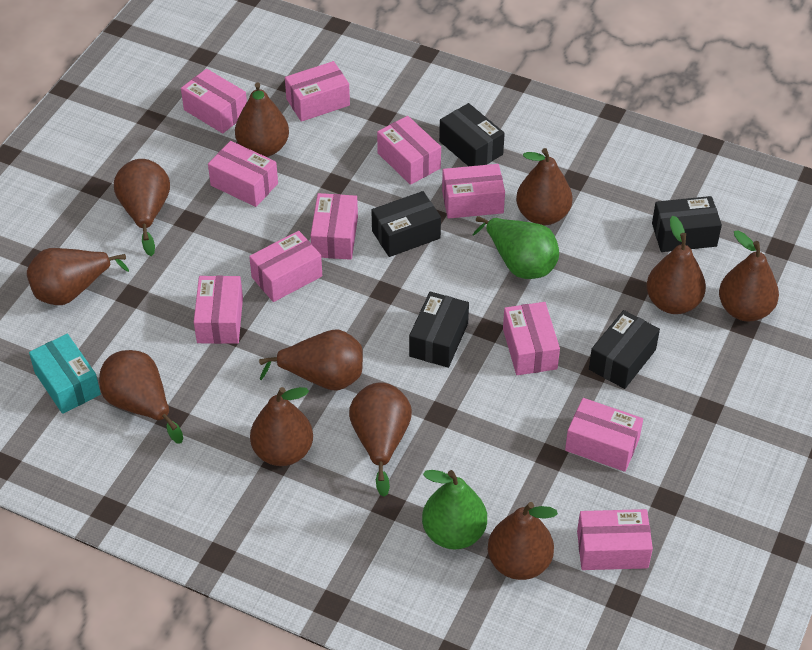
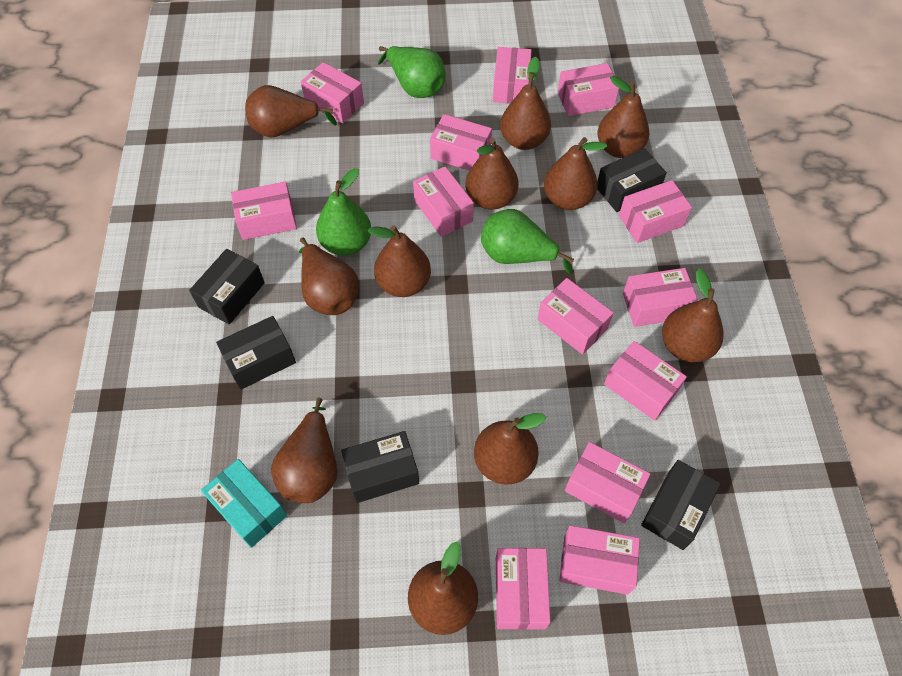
green pear: [422,470,487,549] [473,216,559,279] = 2 -> [316,168,371,256] [378,46,446,98] [481,209,574,274] = 3
pink box: [181,69,247,134] [194,276,243,344] [208,141,278,207] [249,231,322,302] [285,61,350,122] [311,193,358,260] [377,116,441,185] [442,164,505,219] [503,302,560,375] [565,398,643,472] [577,509,653,570] = 11 -> [231,182,297,240] [301,62,364,123] [413,166,474,237] [430,114,492,171] [493,47,532,104] [496,548,551,630] [538,278,613,354] [557,63,619,116] [559,525,640,595] [565,442,650,523] [604,341,687,421] [619,180,692,243] [623,268,698,327] = 13

